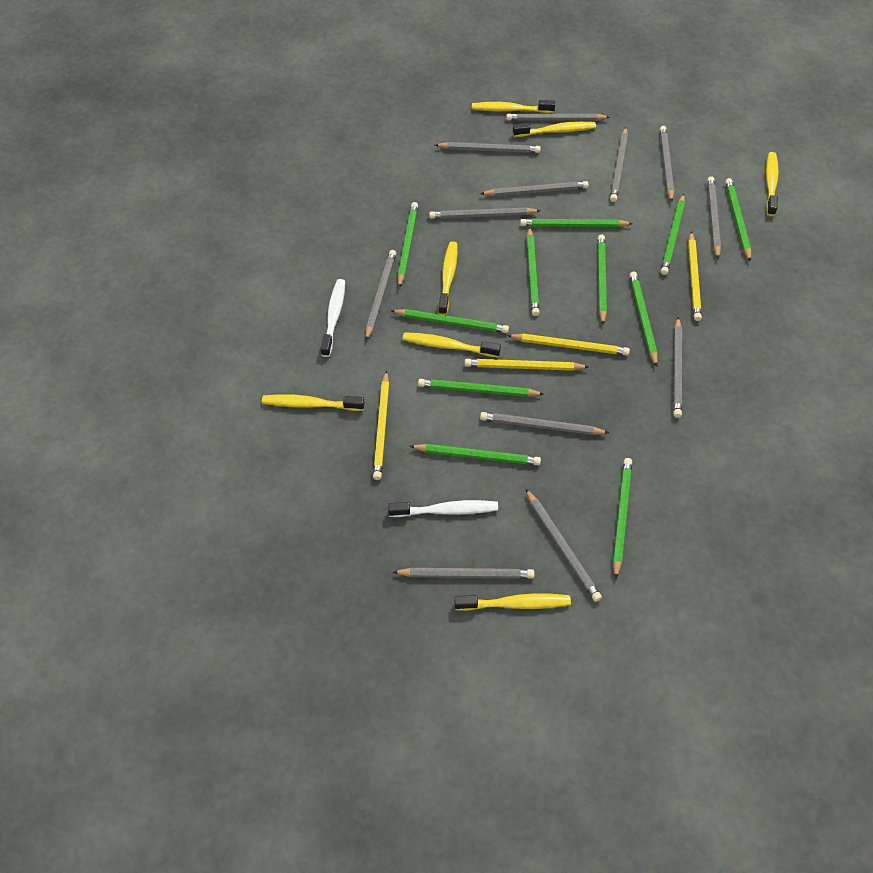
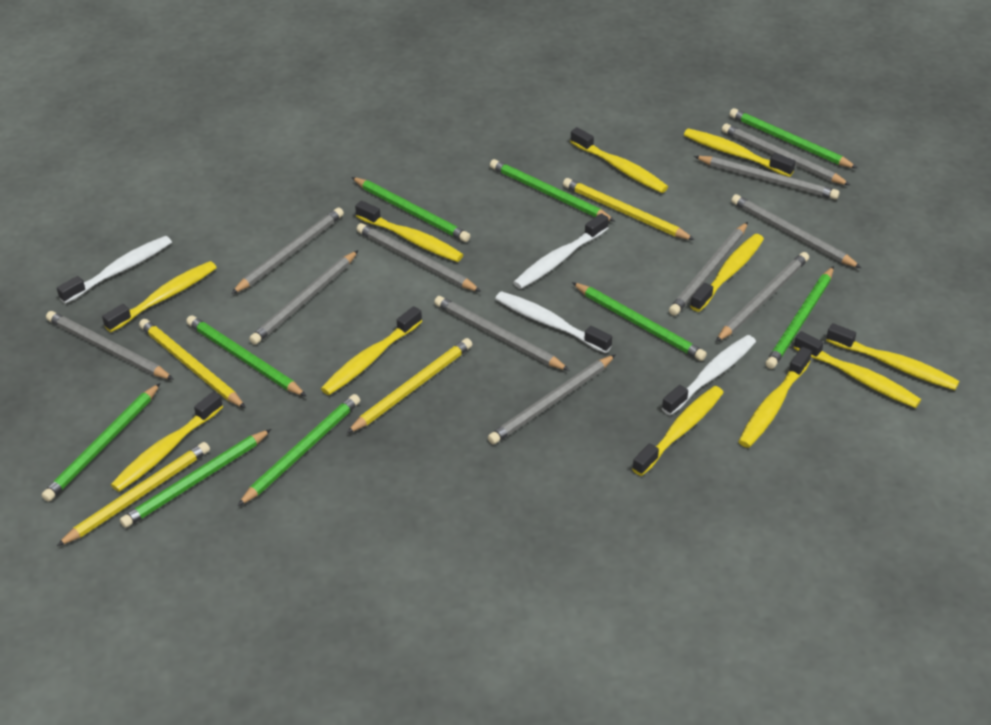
green pencil: [390,309,509,333] [397,202,418,288] [409,444,541,465] [418,379,543,397] [520,219,633,227] [527,227,540,316] [598,234,607,325] [613,458,632,579] [630,271,658,367] [661,194,685,275] [725,178,751,262] = 11 -> [42,383,160,502] [120,429,271,528] [186,315,307,397] [238,394,360,506] [351,177,470,242] [490,159,615,221] [572,282,707,361] [730,108,857,168] [766,266,834,369] = 9
grey pencil: [366,250,396,341] [392,568,535,579] [429,208,541,219] [435,142,541,153] [480,181,589,196] [480,412,609,435] [506,113,610,121] [526,489,602,602] [610,128,628,202] [660,126,674,202] [673,317,682,418] [707,176,721,259] = 12 -> [46,311,174,380] [231,207,344,294] [249,250,358,345] [357,223,481,292] [434,296,570,371] [488,354,616,444] [669,222,748,316] [694,156,839,200] [716,252,809,342] [722,123,850,185] [731,194,861,268] = 11
white toothbrush: [320,279,345,357] [388,500,498,517] = 2 -> [57,236,172,304] [495,291,612,353] [513,213,609,289] [662,335,756,416] = 4
yellow toothbrush: [262,394,365,411] [402,332,501,358] [438,241,458,315] [454,593,571,611] [472,100,555,113] [513,121,596,137] [766,152,779,216] = 7 -> [102,261,217,332] [111,392,223,492] [321,306,422,395] [355,200,463,262] [570,127,668,193] [632,386,724,476] [684,128,796,177] [690,234,764,312] [738,347,812,448] [794,331,921,408] [826,323,960,390] = 11

